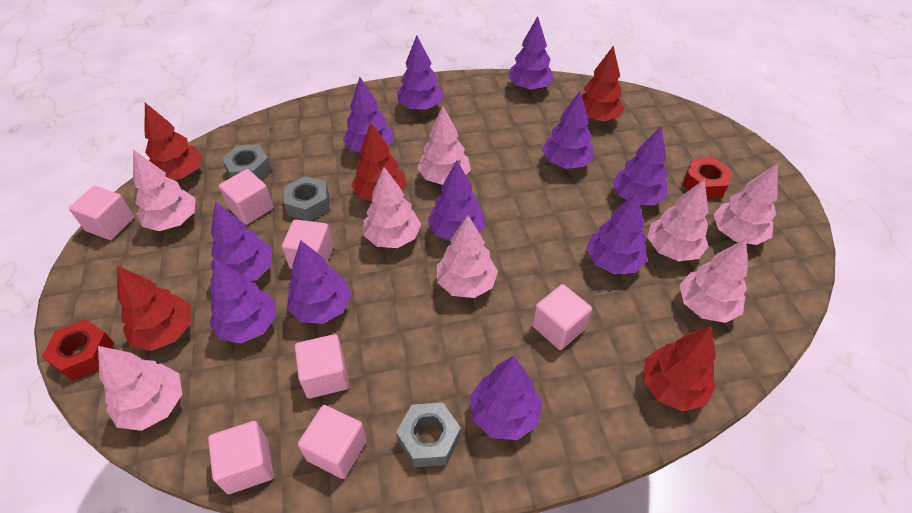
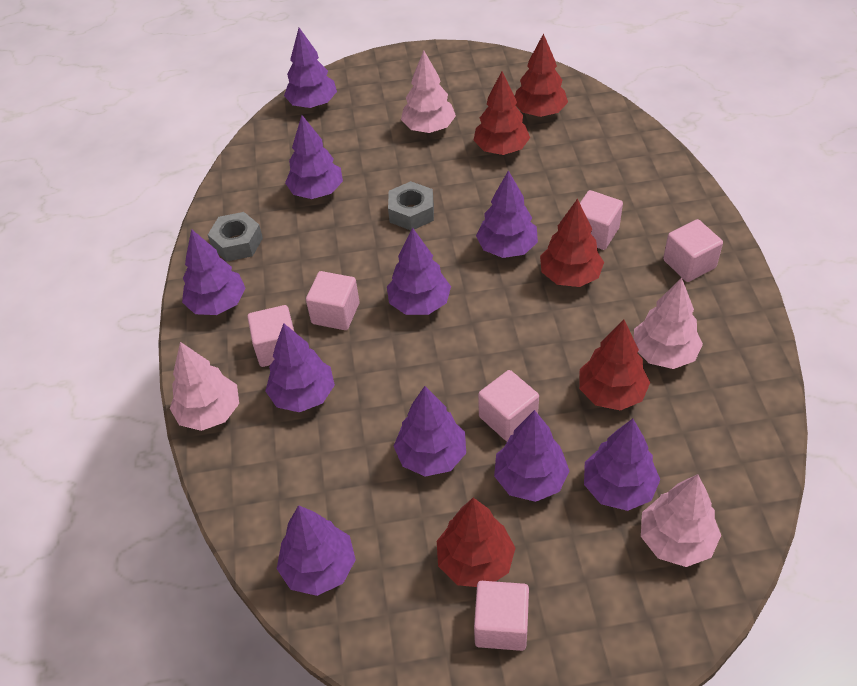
grey nut: [222,145,272,180] [284,176,330,221] [396,403,461,467] = 3 -> [208,212,263,261] [388,181,434,230] = 2
pink cube: [69,186,134,240] [208,421,274,494] [219,169,274,225] [282,220,333,269] [295,334,349,399] [298,405,367,479] [532,284,592,350] = 7 -> [248,305,294,367] [306,271,360,330] [474,581,529,651] [478,370,539,441] [580,190,623,250] [663,219,723,282] = 6
pink tree: [98,346,182,431] [133,149,196,231] [363,167,421,248] [417,106,471,185] [437,215,498,298] [647,179,709,261] [679,239,748,323] [713,163,778,245] = 8 -> [170,342,239,431] [401,51,456,133] [634,278,703,369] [641,474,721,567] = 4
purple tree: [209,259,277,344] [210,202,272,282] [287,240,352,324] [343,77,394,153] [397,36,444,110] [428,161,485,241] [470,356,542,440] [508,16,554,90] [542,91,594,169] [586,192,647,274] [613,126,668,206] = 11 -> [182,229,246,315] [265,323,335,412] [277,505,356,596] [284,28,337,108] [285,115,343,199] [387,228,451,315] [394,386,466,477] [476,170,538,258] [494,410,569,502] [584,419,660,511] = 10
red nut: [42,319,114,381] [682,158,732,199] = 2 -> none = 0

